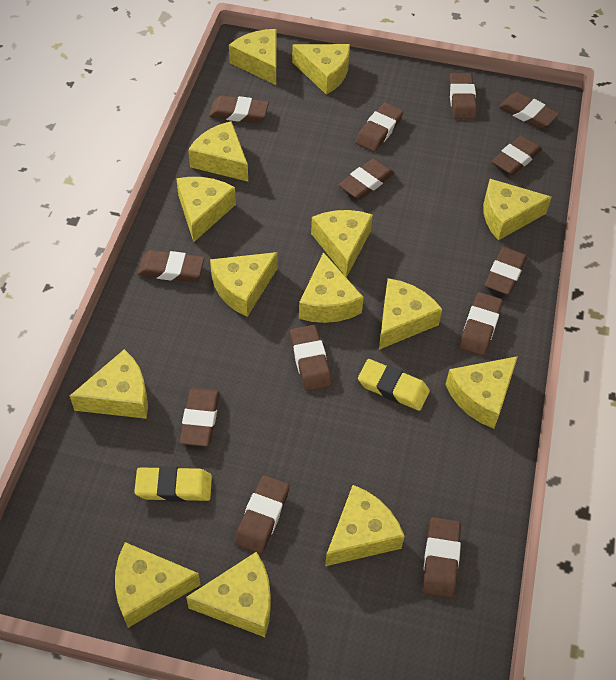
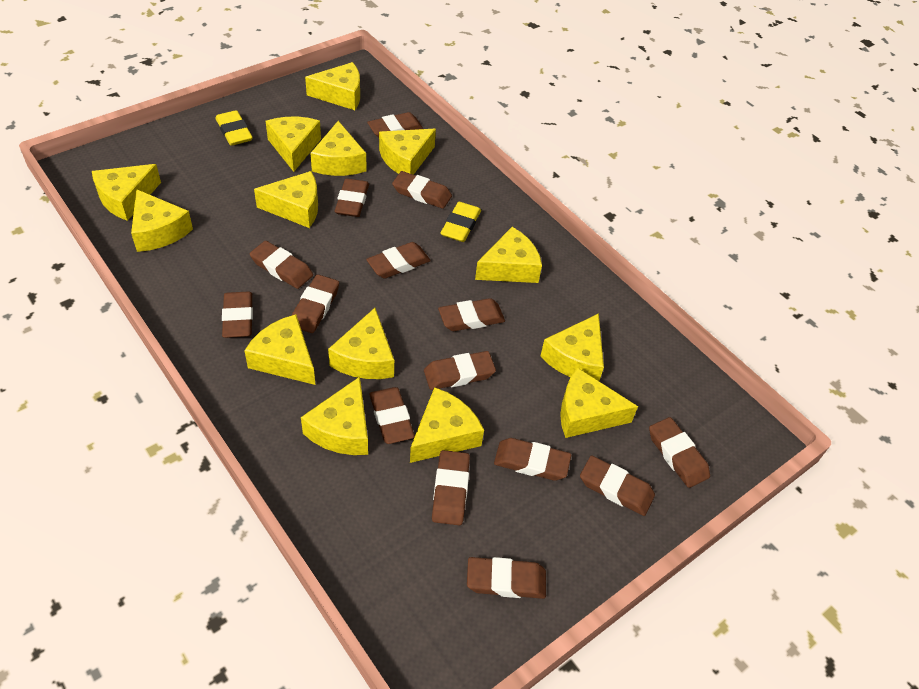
brown eraser: [137,250,204,282] [180,388,219,447] [209,95,269,123] [235,475,290,554] [290,325,332,391] [339,158,394,200] [356,103,403,152] [422,517,461,598] [449,73,477,119] [459,292,503,356] [484,247,527,295] [492,135,542,176] [499,92,559,129] = 13 -> [222,291,253,338] [250,241,313,289] [292,274,339,333] [335,178,369,217] [366,242,431,279] [367,112,424,138] [369,387,415,444] [392,171,452,209] [424,351,496,390] [432,450,470,525] [438,298,505,331] [467,557,546,599] [494,438,571,481] [580,455,655,516] [649,417,710,488] = 15

